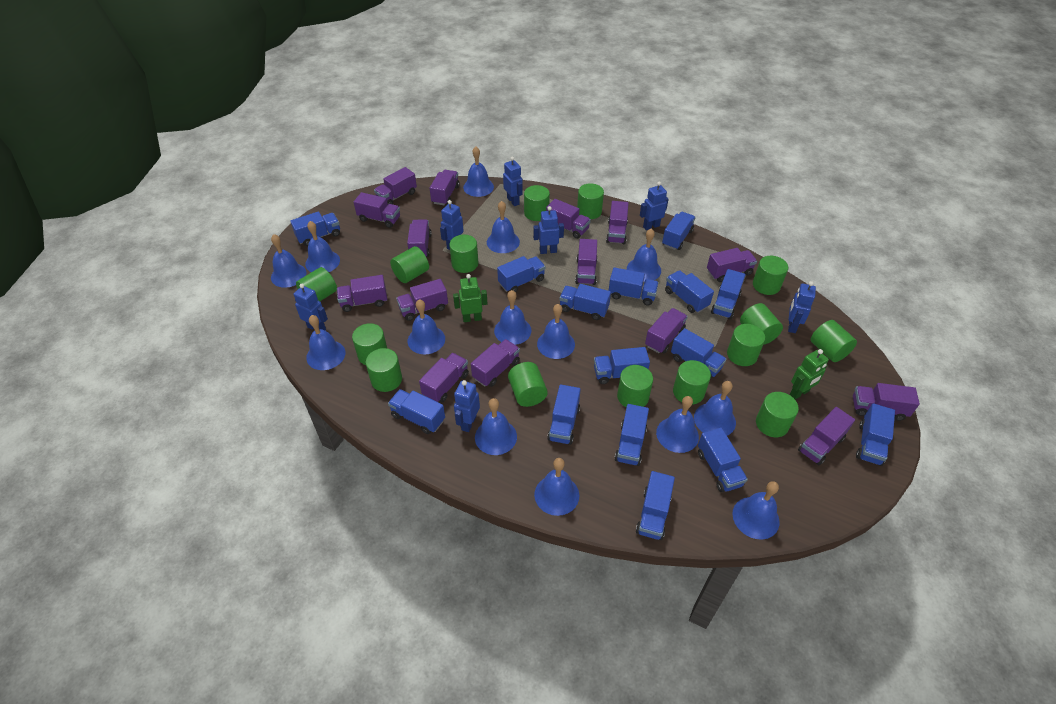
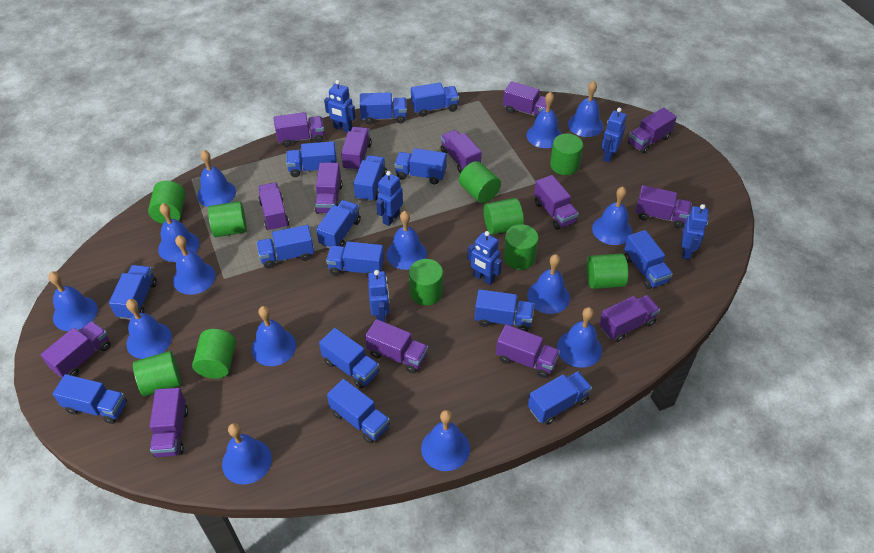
blue robot: [294,284,328,330] [440,200,464,250] [454,380,480,432] [503,157,523,206] [533,206,564,254] [640,182,669,230] [788,281,816,333] = 7 -> [324,80,356,132] [368,270,390,323] [376,171,403,226] [467,231,502,285] [601,108,627,162] [681,204,708,260] = 6
green cylinder: [296,267,337,301] [352,323,387,365] [366,348,402,392] [390,246,429,283] [449,234,478,273] [508,362,548,407] [524,185,550,221] [577,183,604,219] [617,365,653,407] [673,360,711,405] [727,324,765,366] [740,303,783,345] [753,256,788,295] [756,392,799,437] [811,320,857,362] = 15 -> [133,351,181,397] [148,181,185,224] [192,329,236,379] [208,201,247,237] [409,259,443,306] [459,161,501,203] [484,198,524,235] [503,224,539,270] [550,134,583,175] [586,253,628,289] = 10
green robot: [453,274,488,322] [790,349,829,399] = 2 -> none = 0
purple truck: [337,275,387,312] [354,192,400,228] [374,167,417,204] [396,279,448,321] [407,219,432,257] [419,353,469,403] [429,170,460,205] [471,339,520,387] [546,199,591,239] [575,239,597,285] [606,201,629,244] [645,308,688,354] [707,248,757,282] [798,407,855,465] [853,383,920,421] = 15 -> [41,321,111,378] [150,388,188,457] [258,182,289,231] [274,112,324,147] [315,163,342,214] [341,127,372,171] [365,319,428,373] [440,130,482,173] [496,324,560,378] [503,81,551,119] [534,175,579,230] [599,295,660,342] [628,108,677,154] [635,185,692,228] = 14

